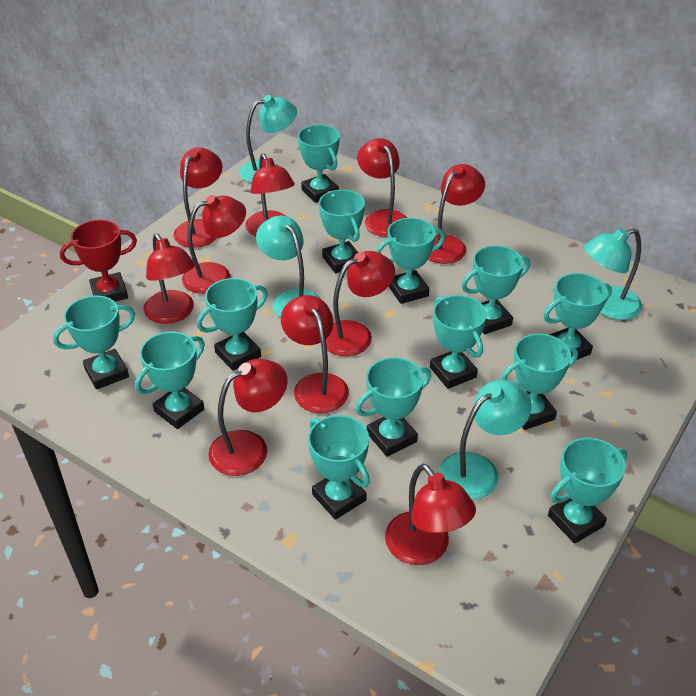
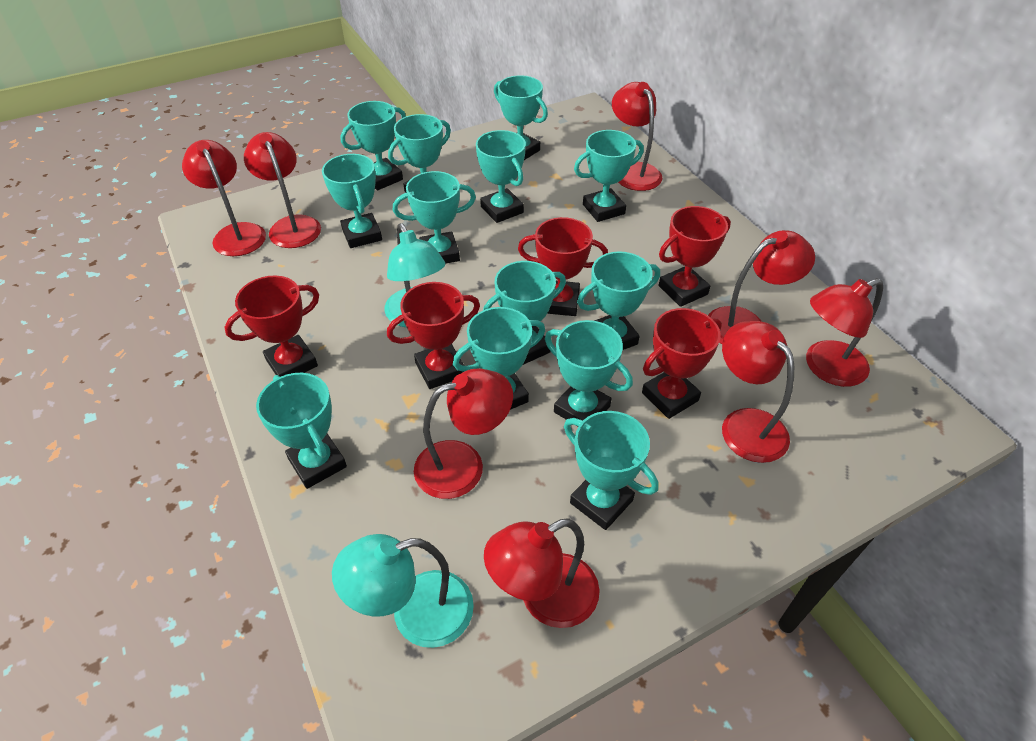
red lamp: [144,233,195,324] [173,148,222,248] [182,195,246,294] [208,359,288,476] [245,153,295,236] [281,295,349,413] [326,251,395,356] [357,138,407,237] [385,464,476,565] [428,164,485,264] = 10 -> [182,140,266,256] [244,132,321,248] [414,368,513,499] [484,518,600,628] [612,82,662,191] [708,230,815,344] [722,321,794,463] [806,278,883,387] = 8
red trophy: [60,220,137,302] = 1 -> [224,276,319,377] [387,282,480,389] [518,217,608,316] [642,308,722,419] [659,206,731,307] = 5
turquoise lamp: [239,95,297,183] [256,216,321,318] [438,380,532,500] [584,228,642,320] = 4 -> [332,534,474,648] [384,223,445,327] = 2

